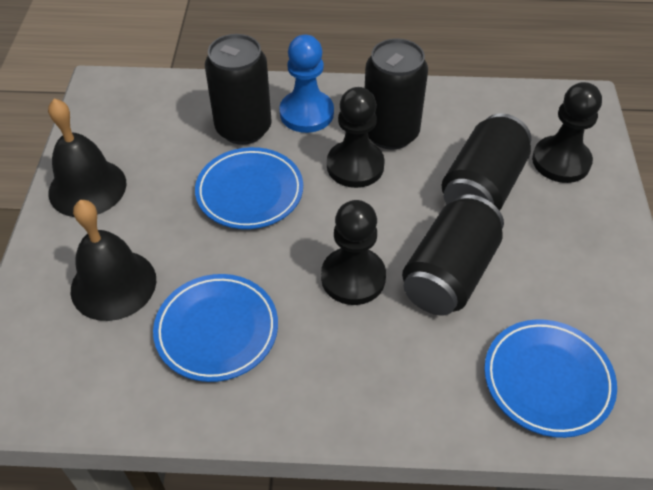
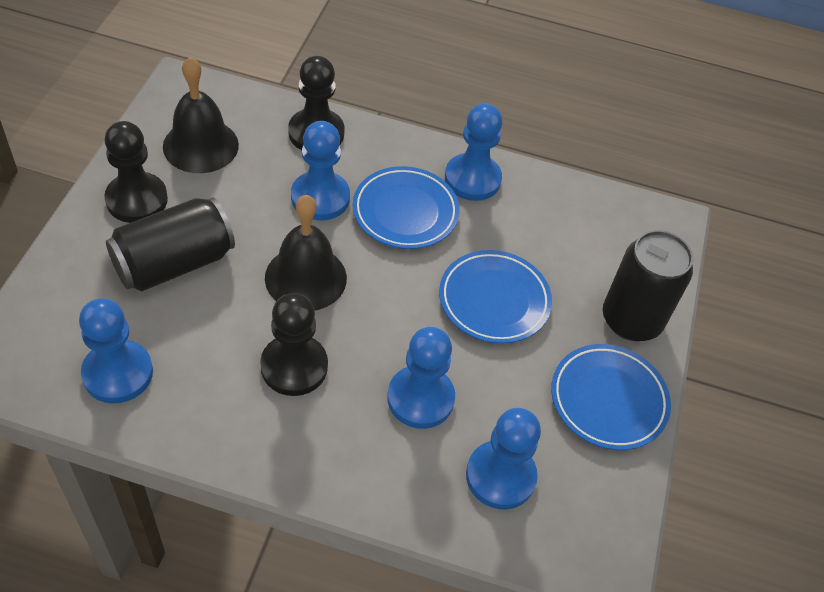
black can: [205,34,272,145] [365,38,428,150] [402,194,504,315] [442,113,531,211] = 4 -> [106,197,235,291] [603,230,693,341] = 2
blue pawn: [279,35,334,133] = 1 -> [79,298,153,403] [291,121,350,220] [387,327,455,429] [445,103,502,201] [466,408,541,510] = 5

